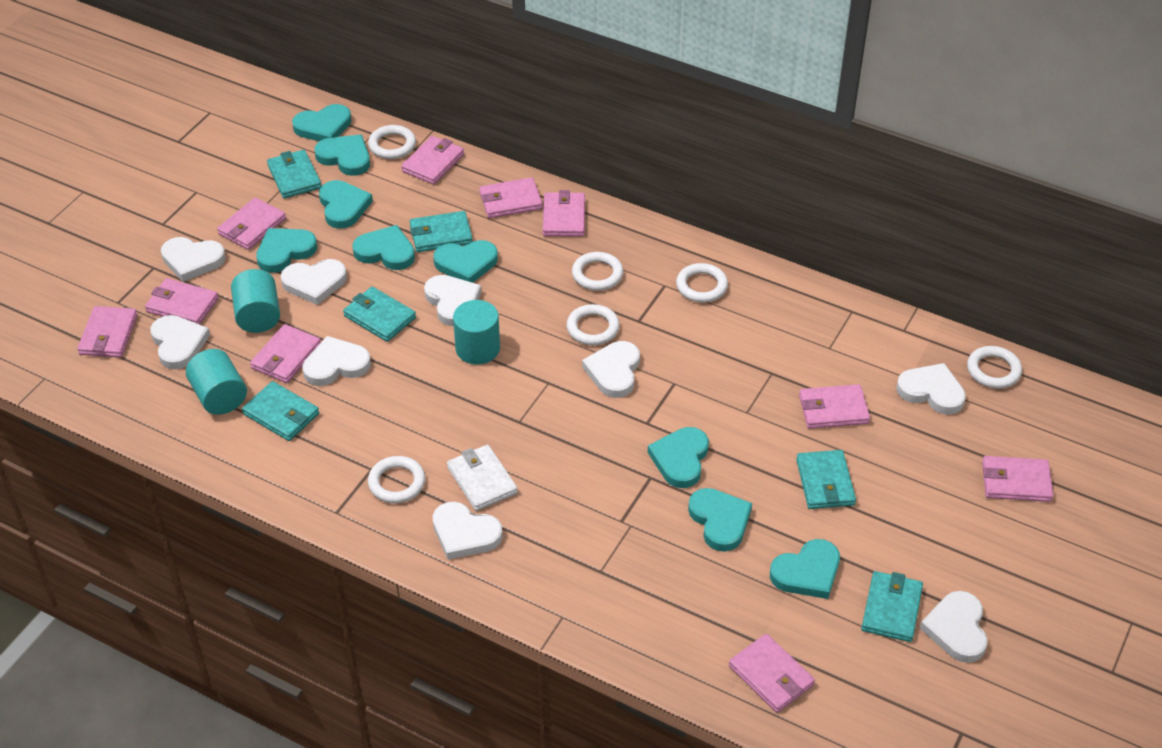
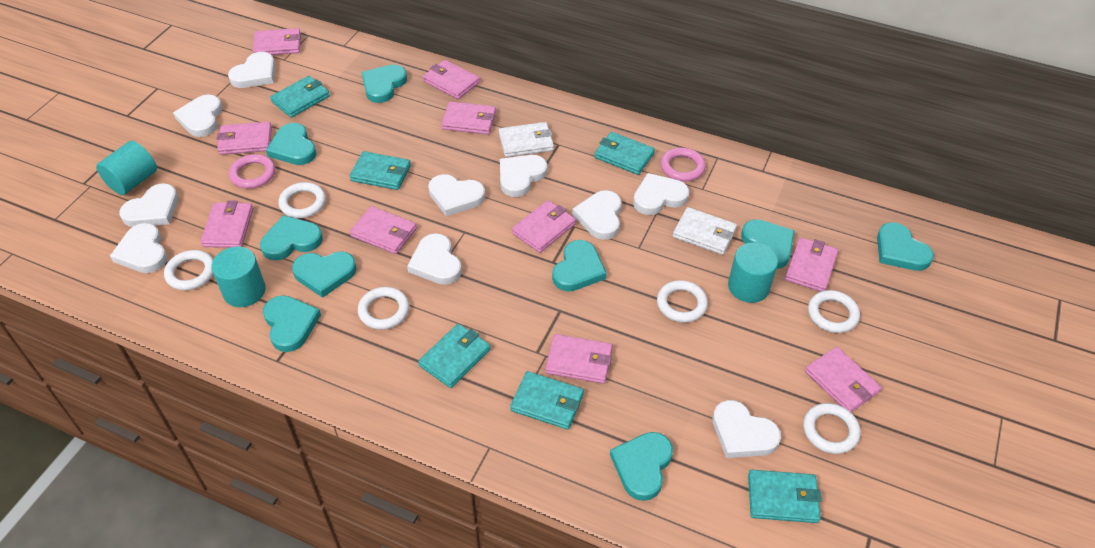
pink ring: none = 0 -> [229,154,275,189] [661,148,706,181] = 2
white heart: [151,315,210,369] [161,237,226,282] [281,259,347,305] [303,336,371,386] [424,275,481,326] [433,501,503,560] [582,341,640,398] [896,363,966,415] [920,591,988,663] = 9 -> [110,223,167,273] [119,183,178,227] [173,95,222,137] [228,52,275,88] [407,233,462,285] [428,174,485,216] [500,155,547,197] [572,190,622,240] [633,173,689,215] [712,400,781,458] = 10
white wallet: [447,445,518,511] = 1 -> [499,122,554,157] [673,207,737,255] = 2

